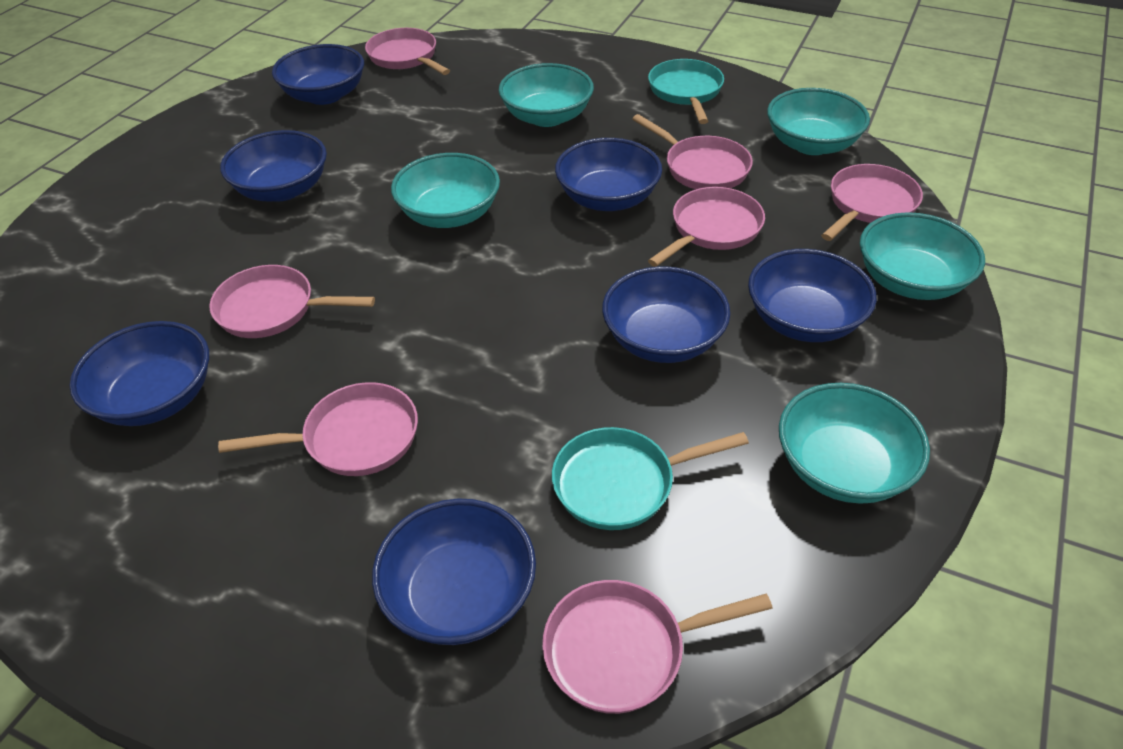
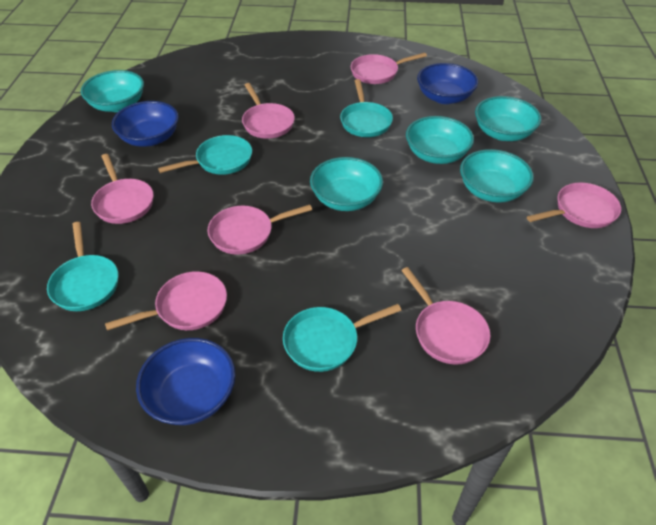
blue bowl: [70,321,209,426] [220,130,327,202] [272,44,364,105] [372,499,536,645] [555,138,662,211] [602,266,730,363] [748,249,877,342] = 7 -> [112,101,179,147] [136,338,236,425] [417,63,478,104] = 3
turquoise pan: [552,427,749,530] [648,59,724,124] = 2 -> [47,222,118,311] [158,135,252,175] [283,304,402,372] [340,79,393,137] = 4

